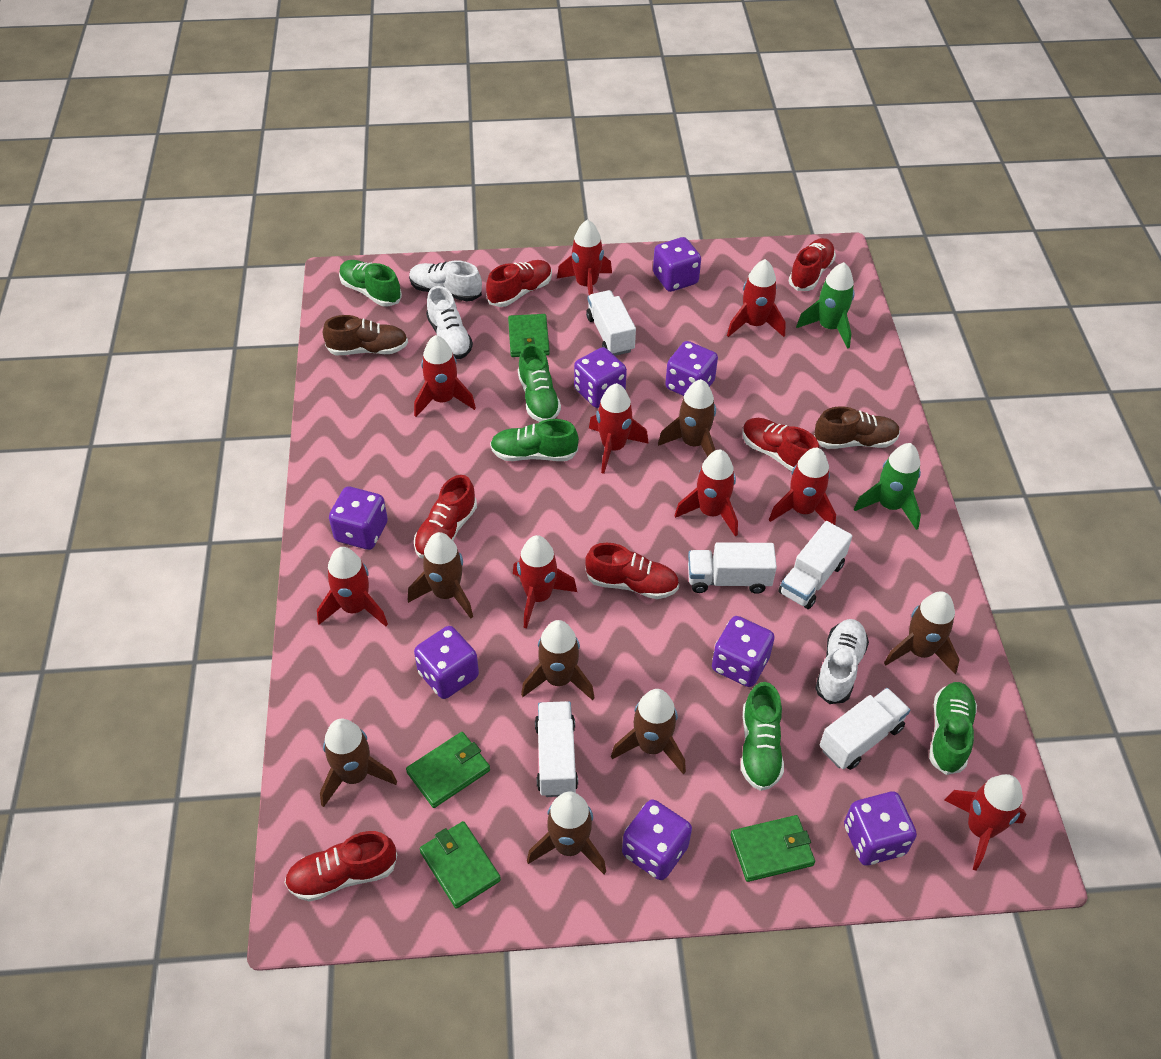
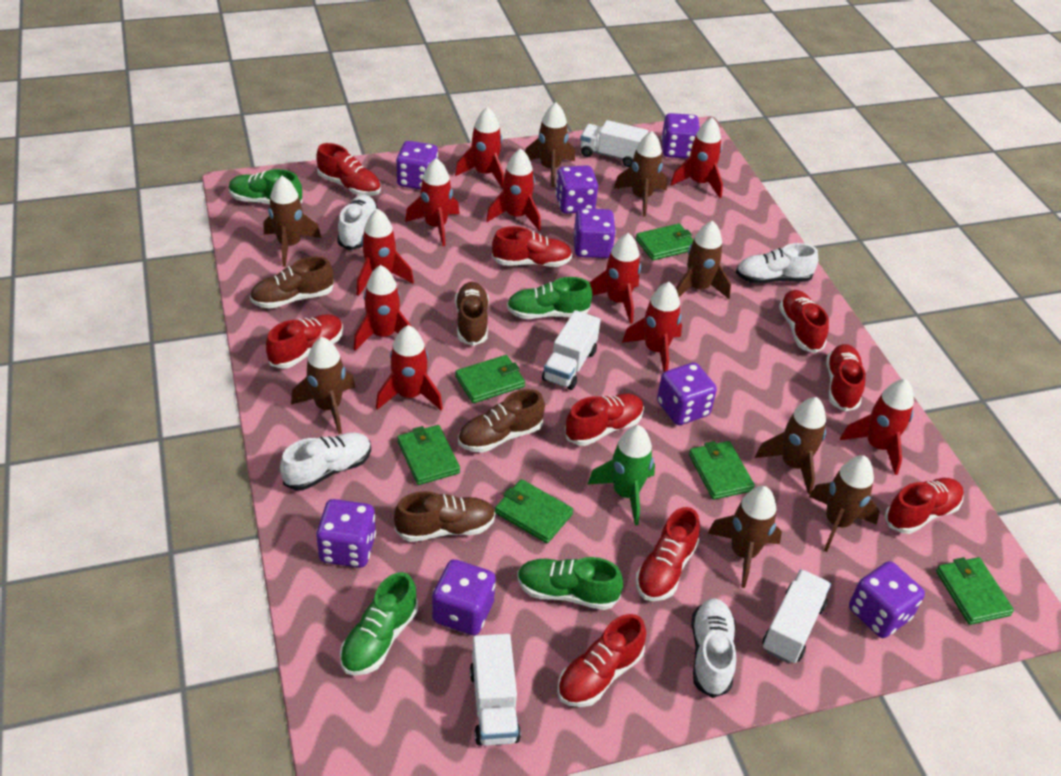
brown rocket: [320,719,397,807] [408,532,473,619] [521,620,594,701] [527,792,606,874] [611,689,686,774] [658,379,716,457] [884,591,960,674] = 7 -> [264,176,321,267] [291,337,355,434] [525,102,575,187] [614,131,667,216] [676,221,731,299] [708,486,782,588] [755,397,826,495] [809,455,880,552] = 8
brown shoe: [323,315,408,355] [814,407,900,449] = 2 -> [250,256,334,309] [394,491,496,542] [455,282,489,346] [458,389,545,453] = 4
green rocket: [796,262,855,349] [854,443,921,530] = 2 -> [587,425,655,526] = 1
green shoe: [339,260,402,307] [490,419,579,461] [518,344,561,422] [741,682,784,791] [929,682,977,775] = 5 -> [229,169,303,205] [340,572,418,676] [507,277,592,319] [517,557,623,610] = 4
green wallet: [406,732,490,808] [420,821,501,909] [508,314,550,357] [730,815,815,882] = 4 -> [397,425,460,485] [455,355,525,403] [495,479,573,543] [636,223,693,260] [689,441,755,500] [936,557,1014,625] = 6
red rocket: [317,547,388,626] [414,335,476,417] [513,535,577,628] [557,220,612,295] [589,383,649,474] [674,450,738,537] [727,259,786,337] [769,448,836,525] [944,774,1026,871] = 9 -> [354,265,412,351] [356,209,414,296] [376,325,443,410] [405,158,460,246] [455,107,504,189] [486,149,541,231] [589,233,641,324] [622,282,682,372] [670,117,723,198] [840,379,914,475] = 10
red shoe: [284,831,397,902] [414,475,477,559] [486,260,552,307] [585,543,679,599] [742,418,819,471] [789,238,836,291] = 6 -> [266,314,343,369] [316,143,381,196] [492,226,572,267] [557,614,646,707] [565,394,644,446] [636,507,700,601] [779,290,829,353] [826,344,866,411] [885,478,964,534] = 9
white shoe: [409,260,482,302] [426,286,473,359] [815,619,869,704] = 3 -> [280,432,371,490] [337,195,378,250] [691,598,736,698] [736,243,818,284] = 4
white truck: [535,701,578,797] [586,290,636,356] [688,542,777,594] [779,521,852,609] [820,688,910,770] = 5 -> [470,634,521,746] [542,310,601,390] [580,120,648,167] [762,569,831,664] = 4

